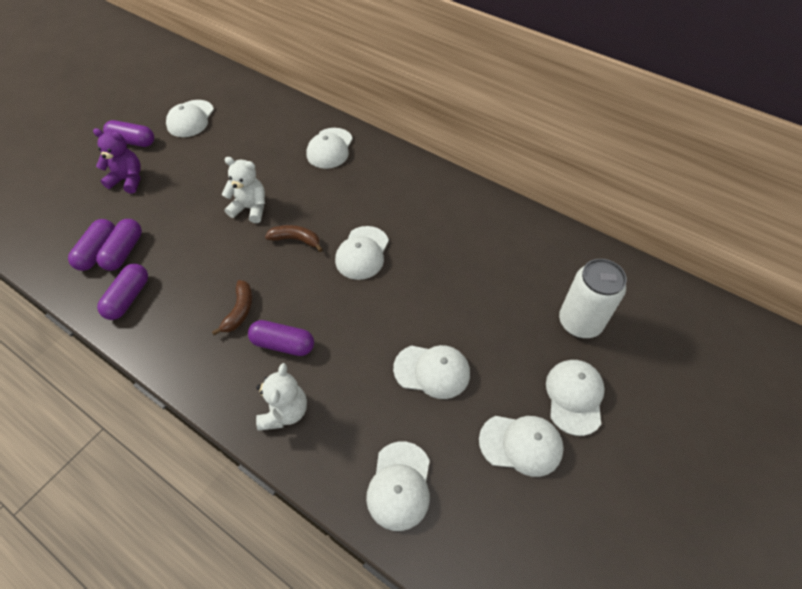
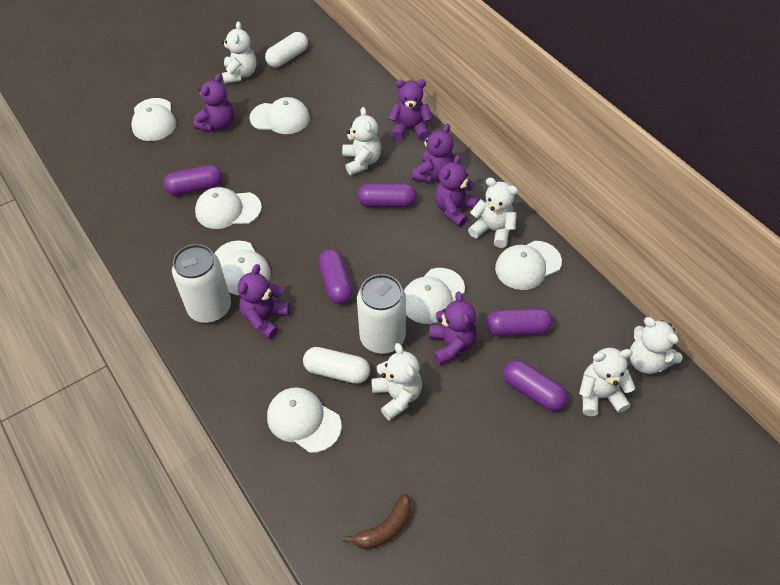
brown banana: [212,280,253,335] [265,225,323,252] = 2 -> [343,494,412,550] = 1
purple teddy bear: [93,128,141,193] = 1 -> [194,74,234,132] [238,264,290,339] [389,79,432,141] [412,124,454,183] [429,291,477,365] [435,155,478,227] = 6
white can: [559,259,627,338] = 1 -> [172,244,231,323] [357,274,406,354] = 2
white capsule: none = 0 -> [265,32,308,67] [303,347,370,384] = 2
white teddy bear: [222,157,265,223] [256,363,307,431] = 2 -> [222,21,256,84] [342,107,381,175] [371,343,422,421] [468,178,518,248] [579,348,635,416] [630,317,682,374] = 6

